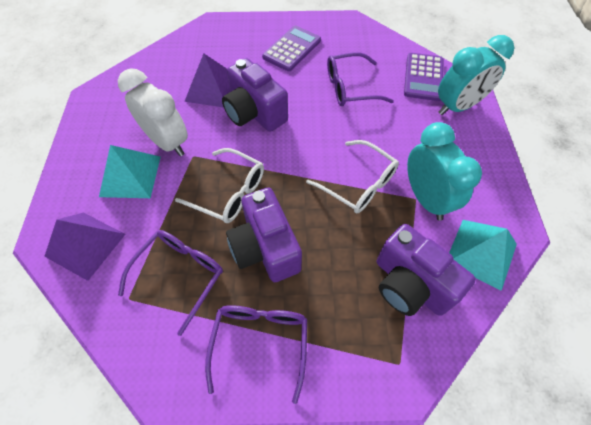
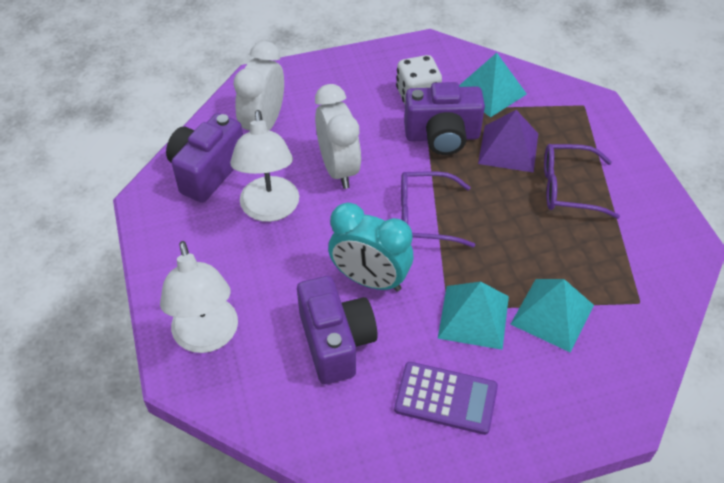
purple calculator: [262,26,321,71] [404,53,444,101] = 2 -> [394,362,498,435] = 1
purple glasses: [118,230,223,336] [205,305,307,404] [327,52,394,106] = 3 -> [401,171,475,247] [544,144,620,219] = 2
purple pyramid: [44,213,125,281] [184,53,231,107] = 2 -> [478,110,538,173] = 1
turquoise clock: [407,122,482,221] [438,35,514,115] = 2 -> [328,203,413,292] = 1
turquoise pyramid: [99,145,161,198] [449,220,517,291] = 2 -> [438,282,509,350] [459,53,527,117] [510,279,594,353] = 3
white clock: [118,68,188,156] = 1 -> [233,41,284,131] [315,84,361,189] = 2
white dice: none = 0 -> [396,55,442,104] = 1
white glasses: [175,148,264,223] [306,140,399,213] = 2 -> none = 0
white lamp: none = 0 -> [160,241,238,353] [230,110,299,222] = 2

